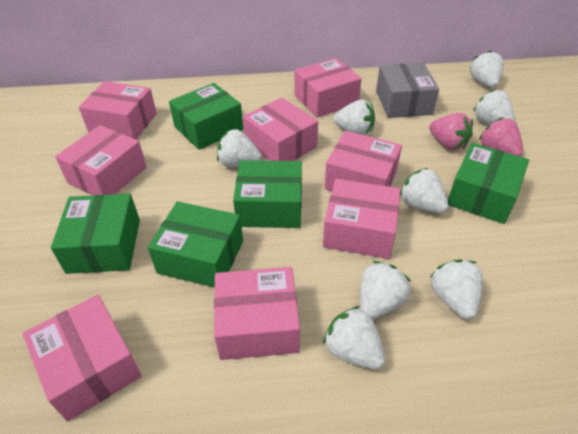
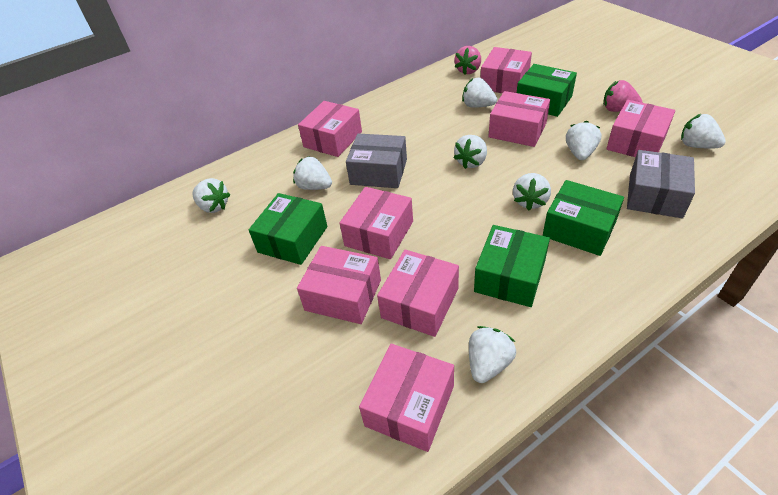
green box: [51,194,140,274] [148,202,243,288] [169,83,243,150] [233,160,302,228] [448,143,529,224] = 5 -> [249,193,327,265] [474,225,550,307] [517,64,577,117] [543,180,624,256] = 4
grey box: [376,63,439,118] = 1 -> [346,133,407,188] [627,150,695,218] = 2

